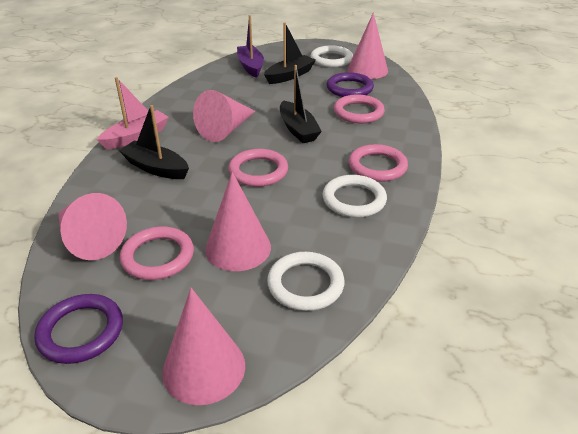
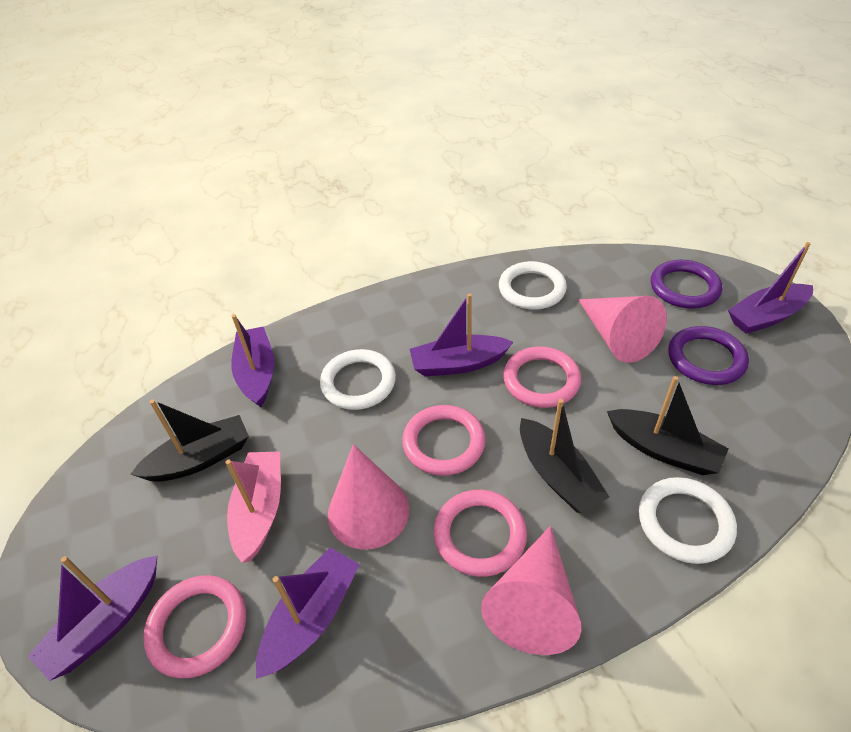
pink cone: [58,193,127,260] [162,288,245,405] [193,90,255,142] [205,172,271,271] [347,12,388,79] = 5 -> [328,444,409,550] [481,526,581,655] [578,296,667,363] = 3
purple boat: [237,15,264,78] = 1 -> [28,556,157,681] [231,314,274,407] [256,547,360,679] [410,293,513,376] [728,242,813,334] = 5

